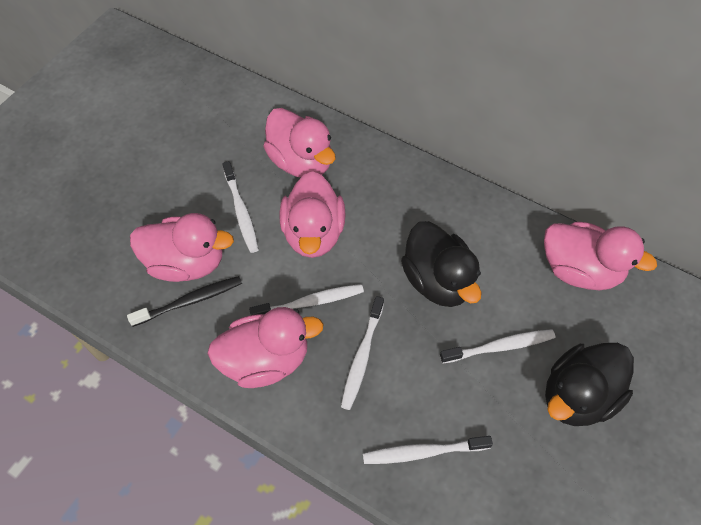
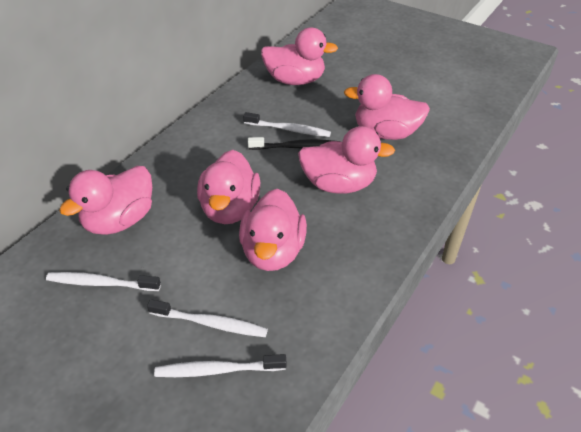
black duck: [401,221,482,307] [545,343,634,426] = 2 -> none = 0
pink duck: [130,213,234,282] [207,307,324,388] [263,108,335,178] [279,171,346,258] [544,221,657,290] = 5 -> [59,166,152,235] [197,150,260,224] [239,189,307,271] [261,28,338,85] [298,126,395,194] [344,74,430,140] = 6
white toothbrush: [222,161,259,253] [249,284,364,315] [341,296,384,410] [363,436,493,464] [440,329,555,363] = 5 -> [46,272,161,291] [147,299,268,337] [154,354,286,377] [243,112,331,137] = 4

